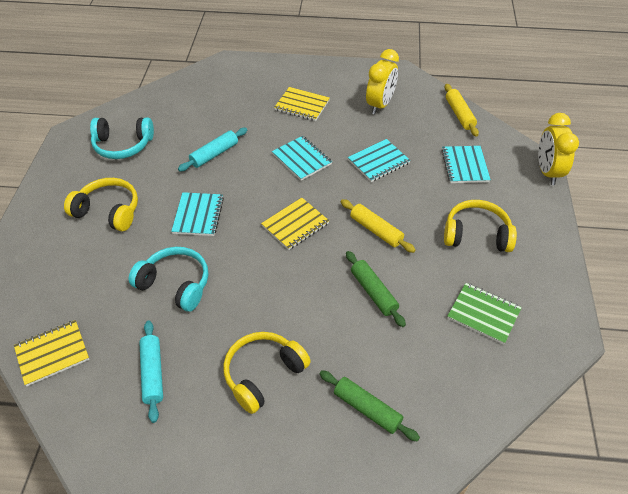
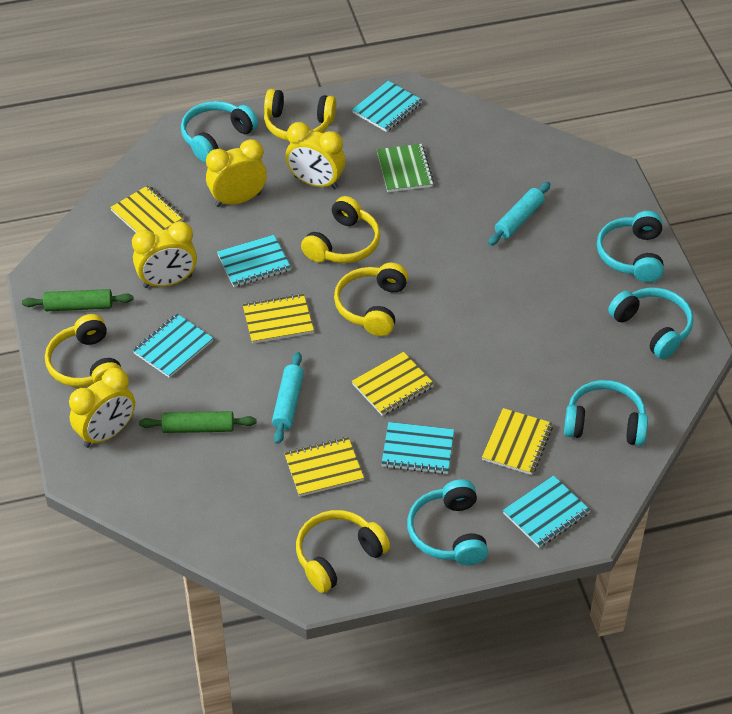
turquoise headphones: [90,117,154,159] [129,247,208,311] = 2 -> [181,101,258,162] [407,479,488,565] [564,380,648,446] [597,211,664,282] [608,288,693,359] = 5
turquoise notebook: [171,192,224,236] [272,136,332,181] [348,139,411,182] [441,146,491,183] = 4 -> [133,314,213,378] [217,235,291,287] [352,81,422,132] [381,422,454,474] [503,475,590,548] = 5
yellow clock: [366,49,399,114] [538,113,579,185] = 2 -> [69,368,135,448] [132,221,197,288] [206,139,267,207] [286,122,345,190] = 4
yellow headphones: [64,178,138,231] [223,332,311,414] [444,200,517,252] = 3 -> [45,314,122,387] [264,89,336,141] [296,510,390,593] [301,196,380,263] [334,263,408,336] = 5
yellow notebook: [14,320,89,386] [261,198,329,250] [274,87,330,121] = 3 -> [110,185,184,233] [243,293,314,344] [284,437,364,497] [352,352,434,416] [482,408,553,475] = 5
yellow rolling pin: [341,199,416,253] [444,84,479,136] = 2 -> none = 0

